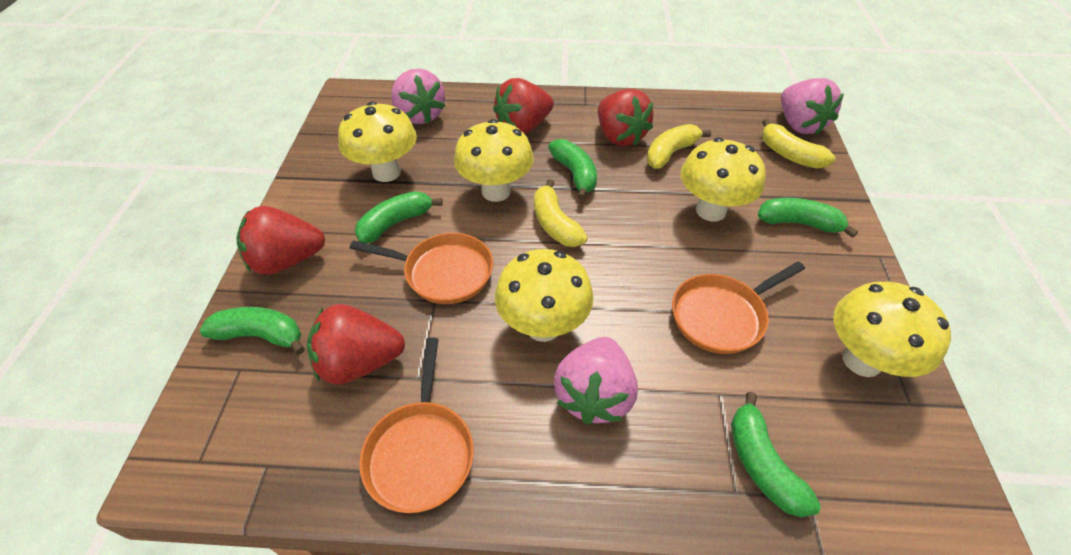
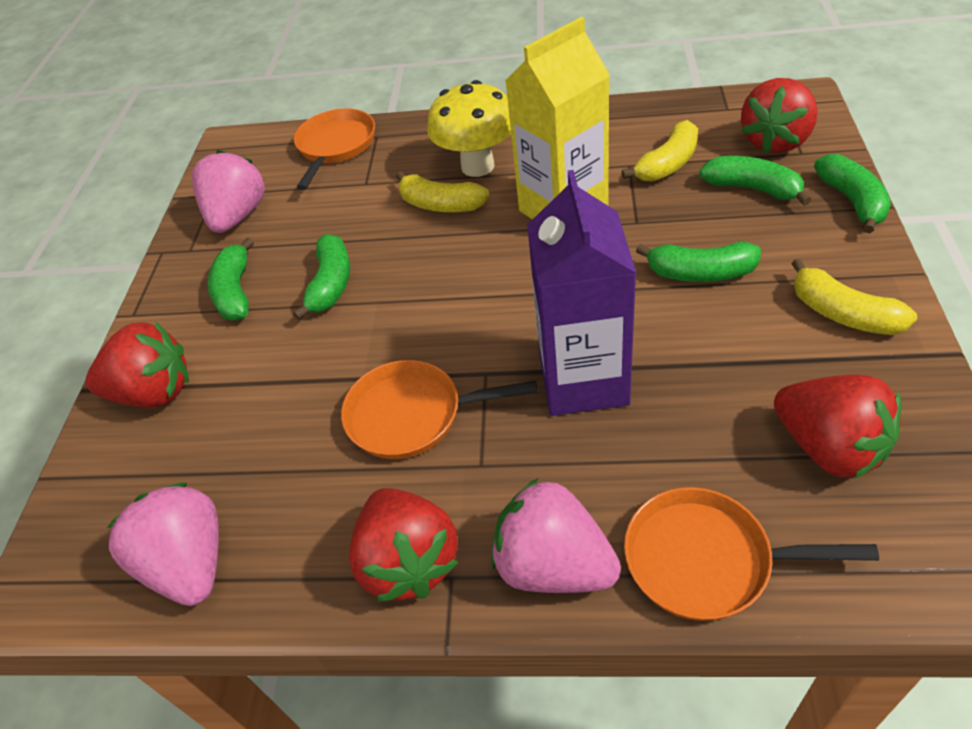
purple carton: none = 0 -> [527,170,636,416] = 1
yellow carton: none = 0 -> [505,17,610,220] = 1
yellow mushroom: [338,102,417,182] [454,119,534,202] [495,249,594,342] [681,138,766,222] [833,282,951,377] = 5 -> [427,80,511,177] = 1

